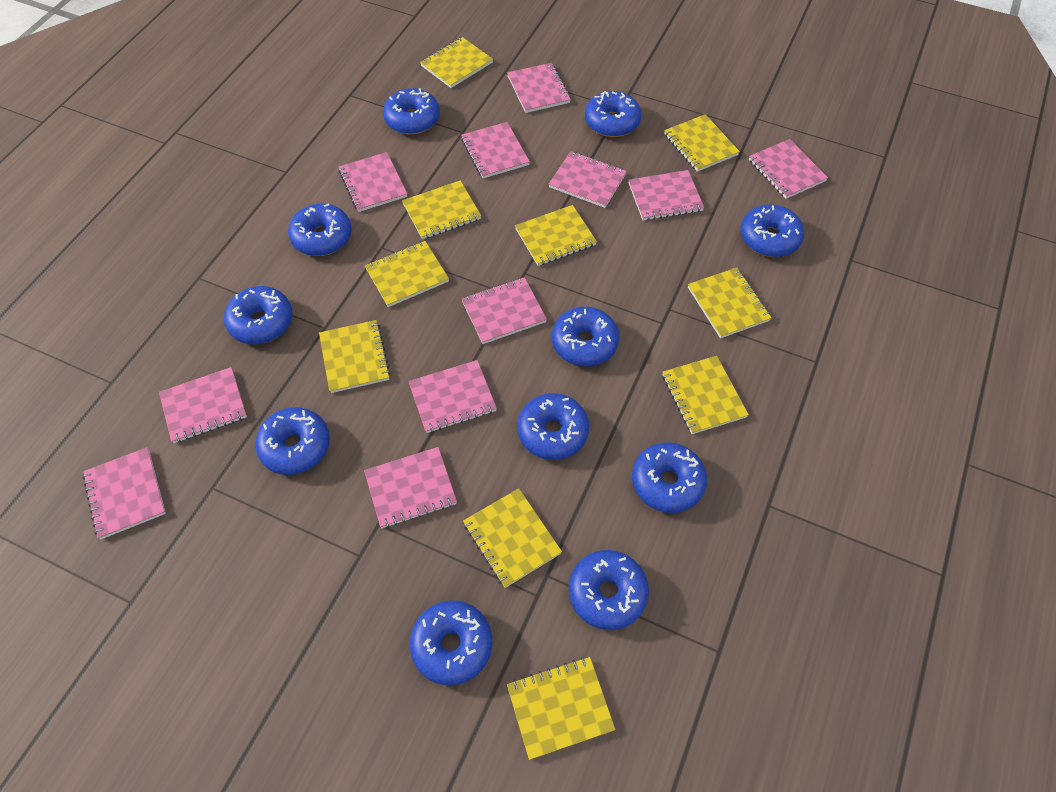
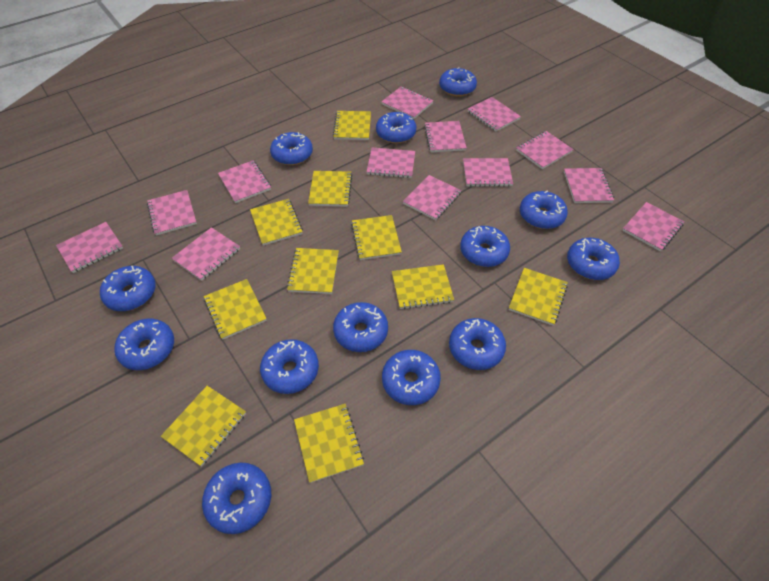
blue donut: [224,286,292,344] [255,407,330,475] [288,203,352,256] [383,88,440,134] [409,601,492,685] [517,393,589,460] [552,307,619,367] [569,550,649,630] [585,91,642,137] [632,442,707,513] [740,204,804,257] = 11 -> [100,266,156,311] [114,319,174,370] [202,462,271,534] [260,339,319,394] [270,132,313,165] [333,302,388,352] [376,112,416,143] [382,350,441,405] [439,67,477,96] [449,318,506,370] [460,226,510,267] [520,191,568,229] [567,238,620,280] = 13
pink notebook: [83,447,166,539] [159,367,247,443] [339,152,407,212] [364,447,457,528] [408,360,497,433] [461,122,530,178] [462,277,547,344] [507,63,571,113] [549,151,627,208] [628,170,704,221] [749,139,828,199] = 11 -> [56,222,123,273] [147,190,197,235] [172,227,240,281] [218,160,271,203] [367,148,415,178] [381,86,433,119] [403,175,462,220] [424,121,467,152] [463,158,513,187] [468,97,521,131] [516,131,573,169] [564,168,614,203] [622,202,684,251] = 13

